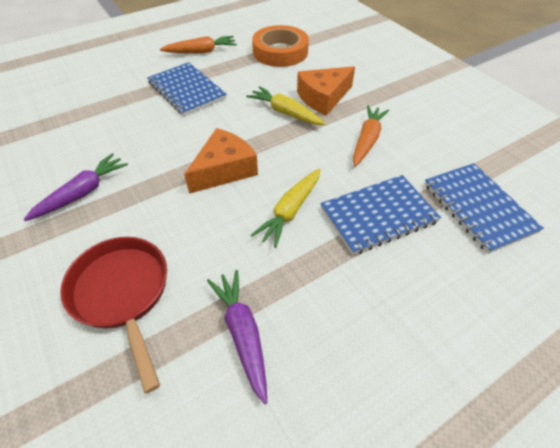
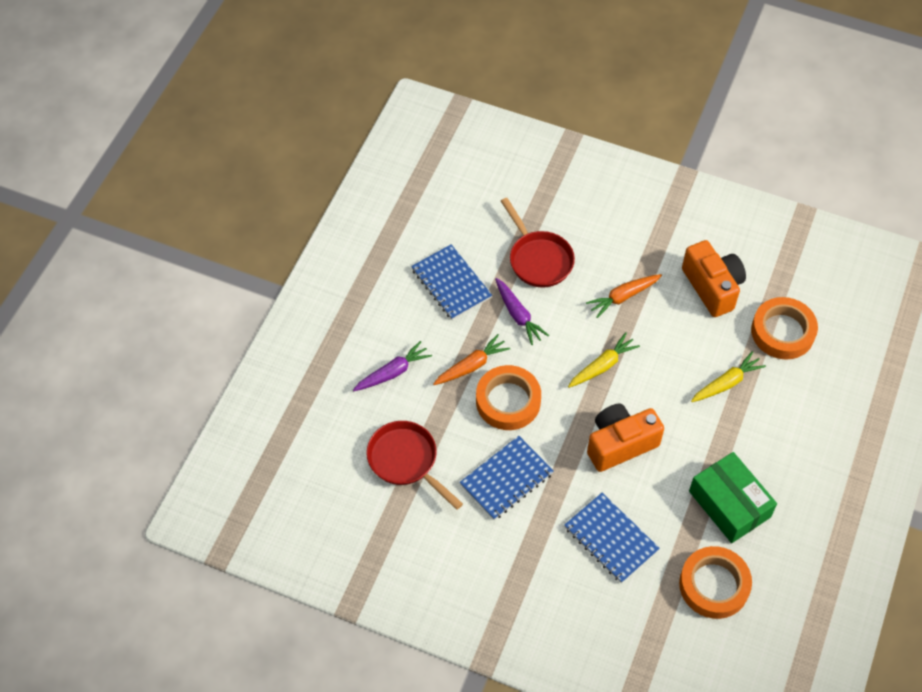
green box: none = 0 -> [689,452,777,543] = 1
orange camera: none = 0 -> [587,404,664,472] [682,240,746,317] = 2
orange cheese: [184,128,258,194] [297,66,355,116] = 2 -> none = 0
orange tape: [252,25,309,67] = 1 -> [476,365,541,430] [679,546,752,619] [751,297,818,360] = 3
red pan: [60,237,167,394] = 1 -> [366,421,463,510] [501,198,575,288] = 2

